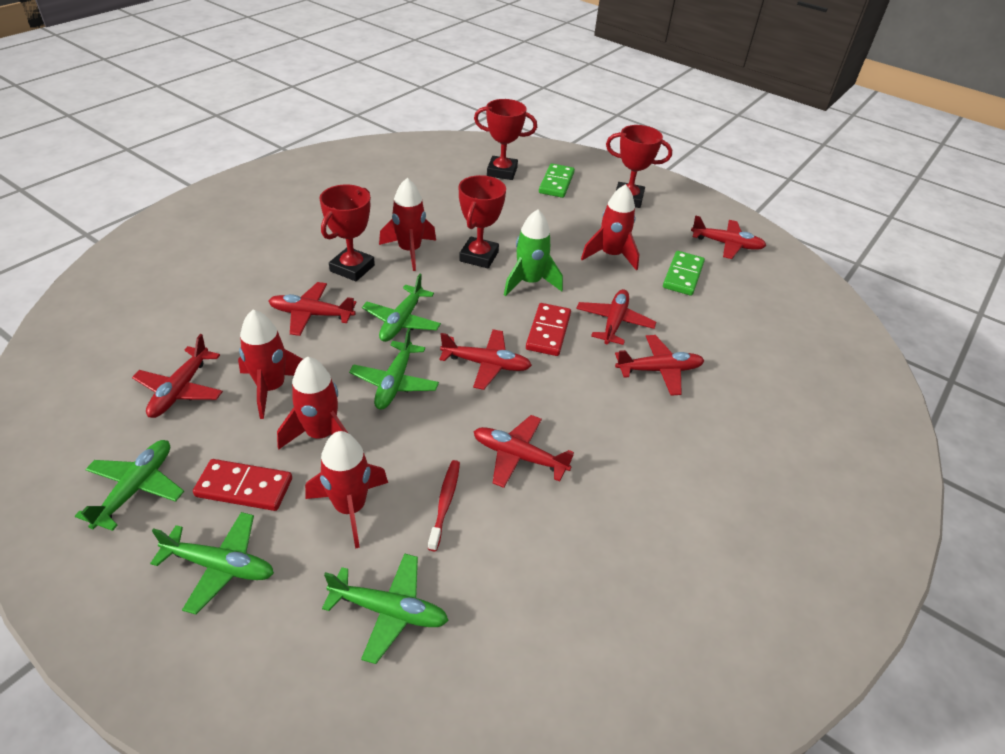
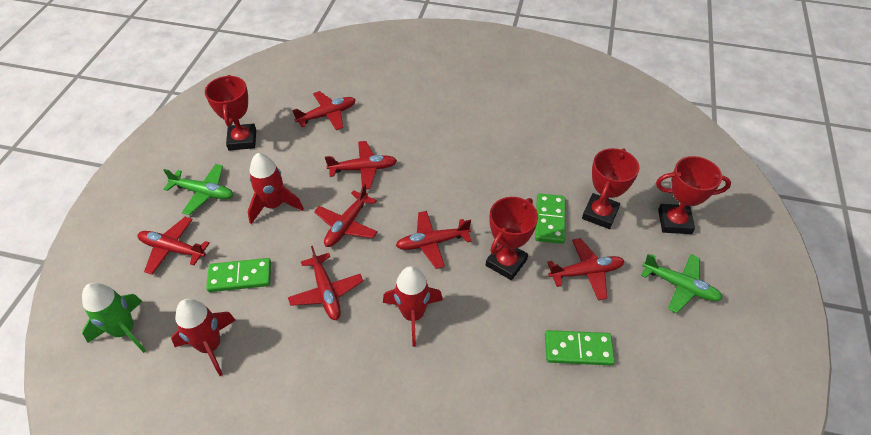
green domino: [539,163,575,198] [663,251,705,296] = 2 -> [206,258,271,292] [535,194,565,244] [545,330,615,366] = 3
green plane: [75,440,184,531] [150,512,274,614] [322,553,449,664] [349,328,439,410] [362,274,441,342] = 5 -> [164,164,233,215] [641,254,723,313] = 2
red domino: [193,459,292,511] [526,303,571,356] = 2 -> none = 0
red rocket: [238,309,303,419] [277,356,348,450] [305,431,388,549] [379,178,436,271] [581,184,639,271] = 5 -> [171,299,236,376] [247,153,304,224] [383,266,443,347] = 3
red toothbrush: [428,460,460,551] = 1 -> none = 0

